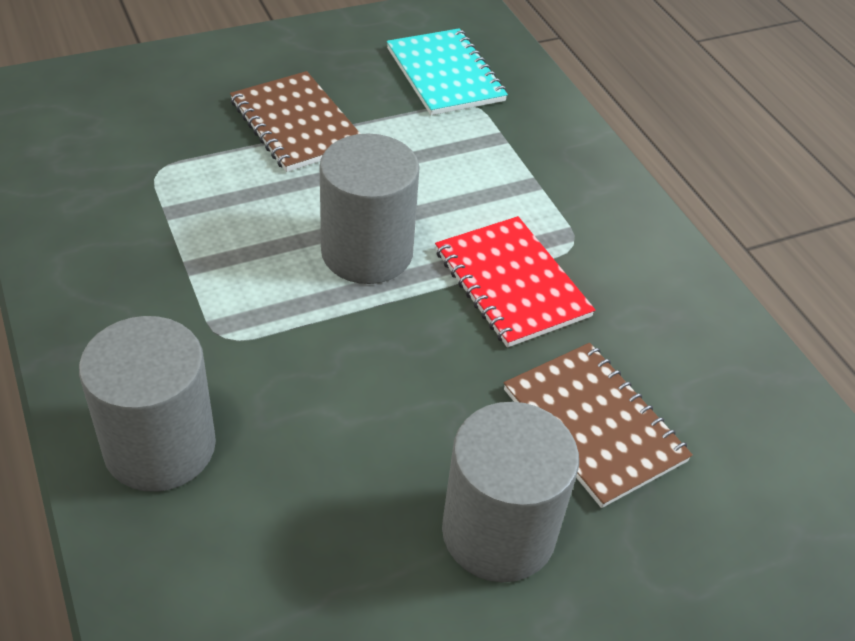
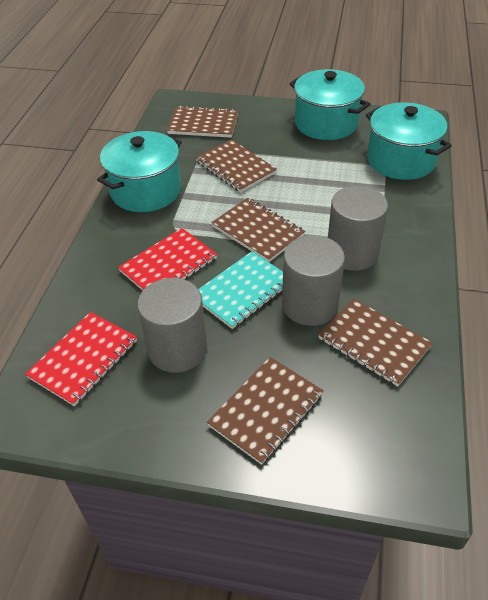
brown notebook: [230,71,360,172] [504,343,693,508] = 2 -> [167,106,238,138] [195,139,277,193] [207,357,324,465] [211,198,305,262] [318,298,432,387] = 5
red notebook: [435,216,595,347] = 1 -> [25,312,137,406] [118,228,217,291] = 2
turquoise pot: none = 0 -> [97,131,182,212] [289,69,370,140] [366,102,452,180] = 3

